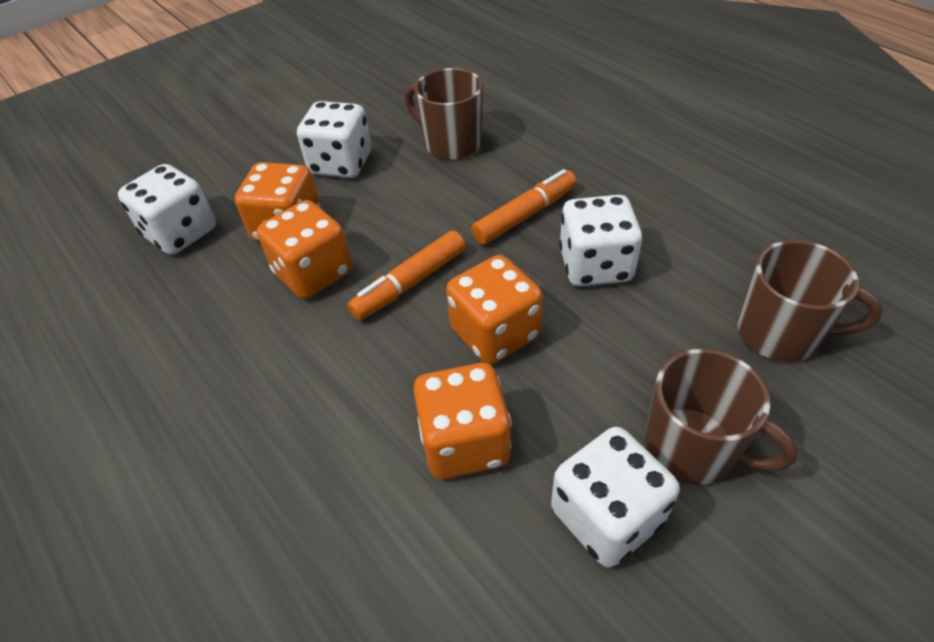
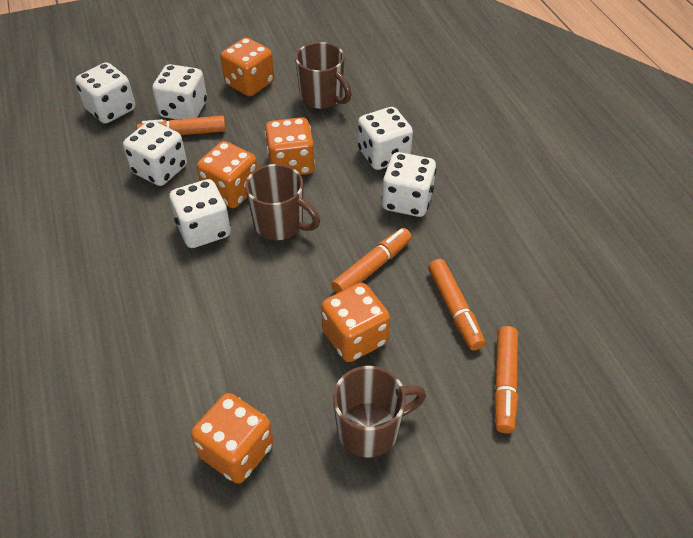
orange dice: [235,162,321,242] [257,200,352,299] [413,363,512,479] [446,255,543,364] = 4 -> [191,393,274,484] [197,141,258,208] [221,38,274,96] [265,117,315,175] [321,283,390,362] = 5
orange marker: [347,231,465,320] [471,169,576,245] = 2 -> [137,116,226,135] [332,228,412,293] [428,259,485,351] [494,326,518,433] = 4
white dice: [118,164,216,255] [297,101,371,178] [551,427,680,568] [559,195,642,287] = 4 -> [75,62,135,124] [123,120,187,186] [152,64,207,119] [170,179,231,248] [358,107,413,170] [381,152,436,217] = 6

